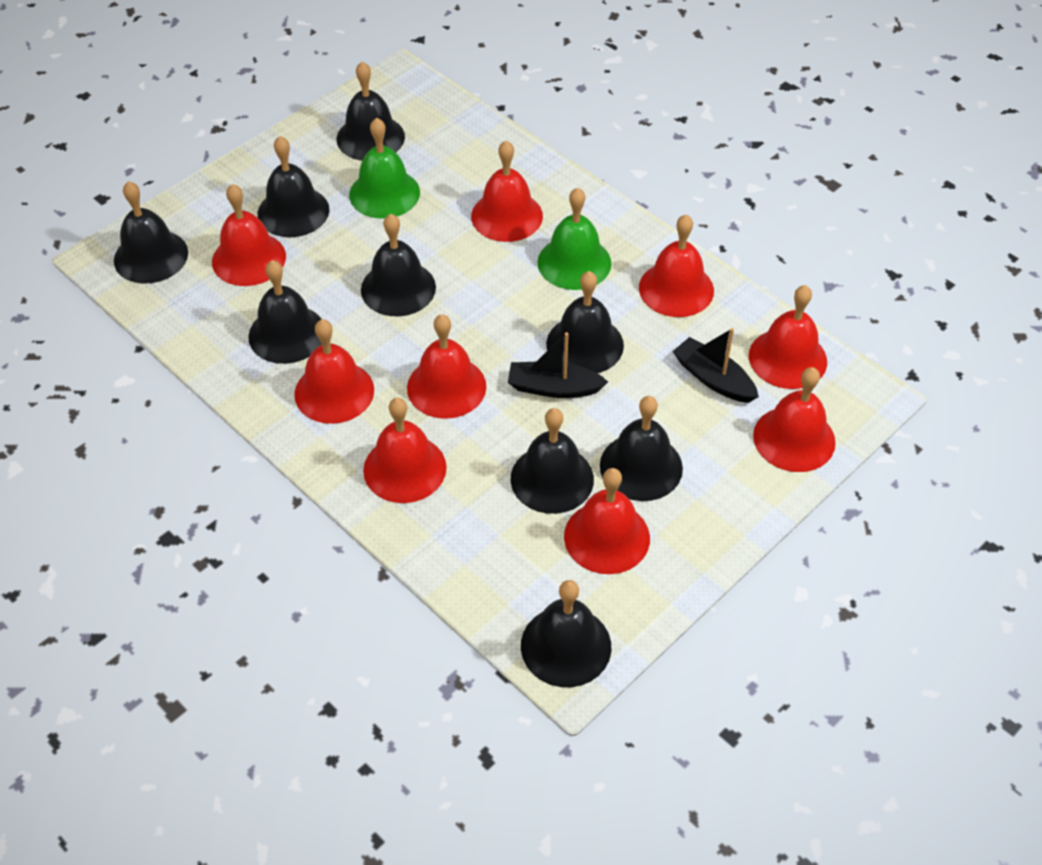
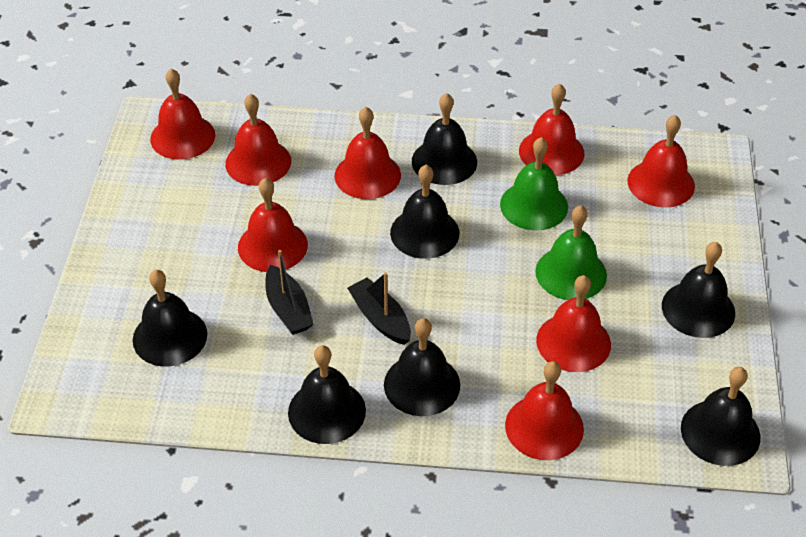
black bell: [114,181,188,284] [248,260,322,364] [258,136,329,237] [337,62,405,161] [361,214,436,317] [511,408,594,514] [521,580,611,687] [546,271,624,373] [600,396,683,501] = 9 -> [133,270,207,366] [288,345,366,444] [384,318,460,416] [390,165,459,259] [412,93,477,185] [662,242,735,338] [681,367,760,466] = 7
red bell: [212,184,286,286] [294,319,374,424] [363,398,447,503] [407,314,486,419] [471,141,543,242] [564,468,650,574] [639,214,714,317] [749,285,827,389] [753,367,836,472] = 9 -> [150,68,215,160] [225,94,291,186] [238,178,308,272] [335,107,401,199] [505,361,584,460] [519,83,584,175] [536,275,611,372] [627,115,695,208] = 8

